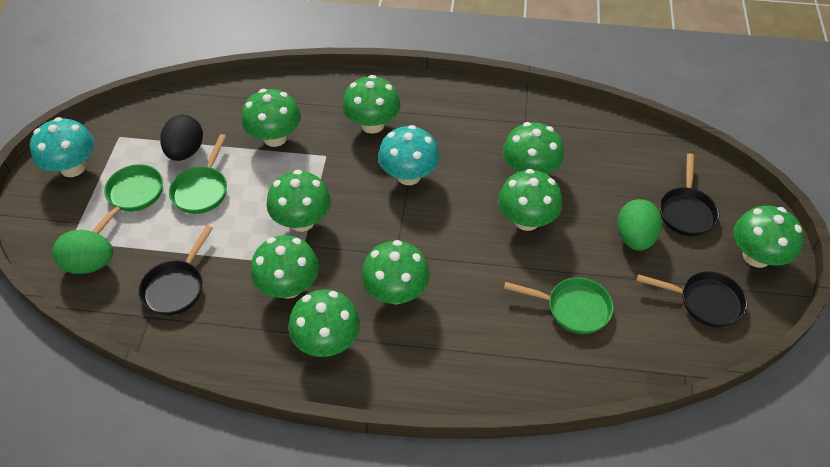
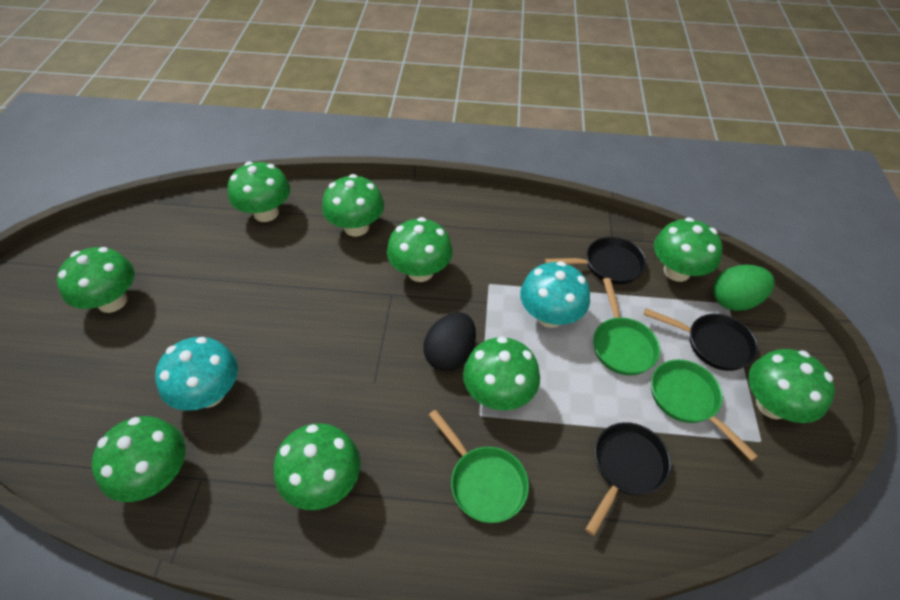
green egg: [52,230,113,274] [617,199,662,251] = 2 -> [713,265,775,311] = 1

